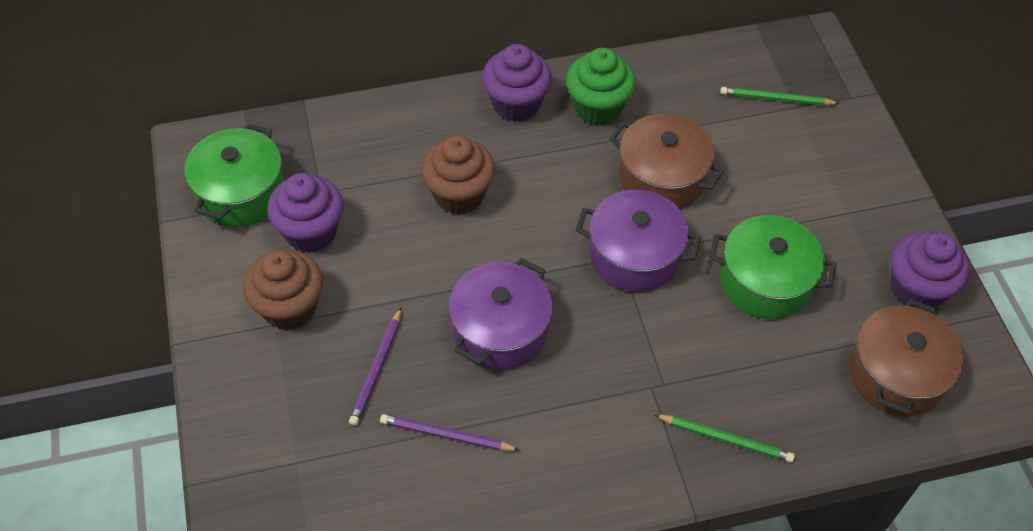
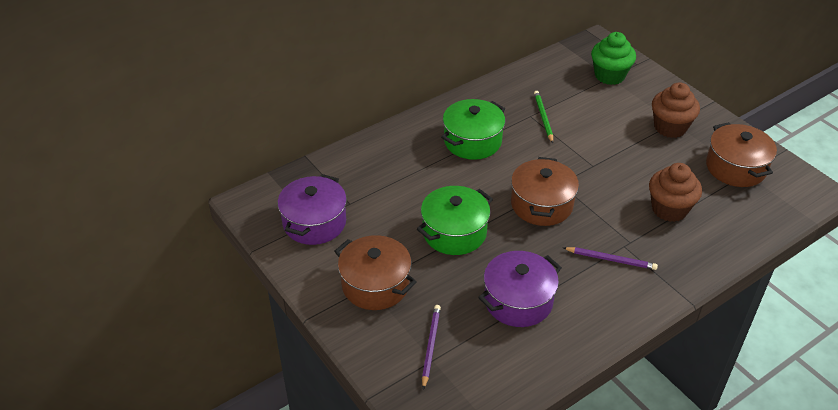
brown pot: [609,114,724,209] [849,299,964,416] = 2 -> [334,235,416,310] [511,157,579,226] [706,122,777,187] = 3
green pencil: [654,414,795,463] [720,87,840,106] = 2 -> [534,91,553,143] = 1
purple cupcake: [267,173,343,253] [482,44,552,122] [890,232,970,308] = 3 -> none = 0

